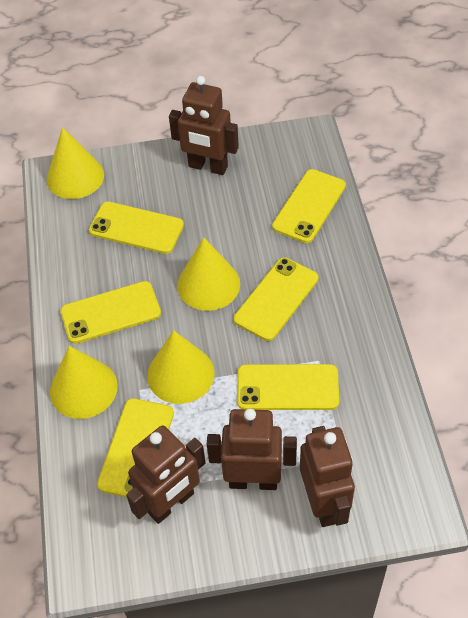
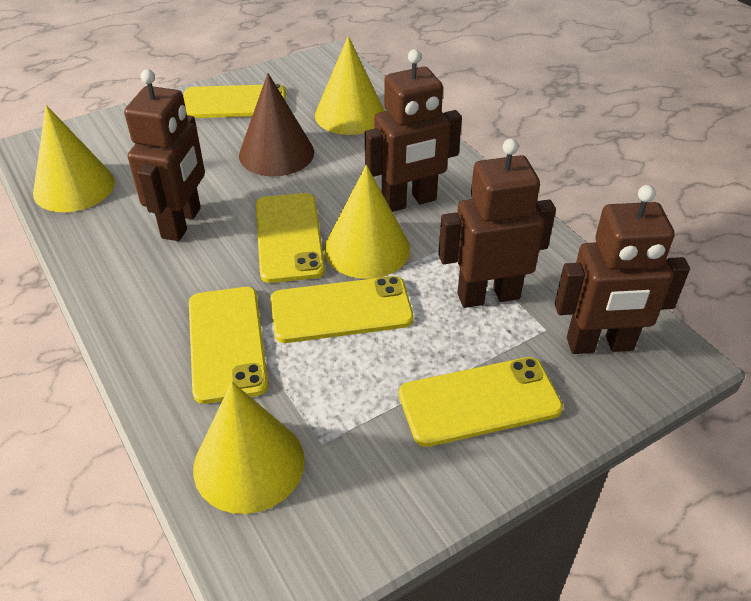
brown cone: none = 0 -> [239,73,314,176] = 1
yellow phone: [60,281,161,344] [89,201,184,254] [97,398,174,497] [234,257,318,341] [237,364,339,410] [272,169,346,243] = 6 -> [183,84,286,118] [189,287,268,404] [256,193,325,283] [270,276,414,343] [399,357,563,447] = 5

